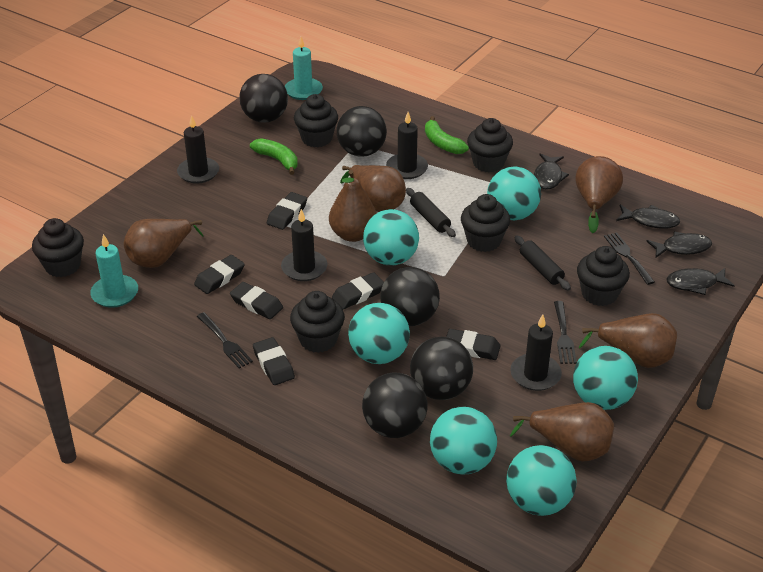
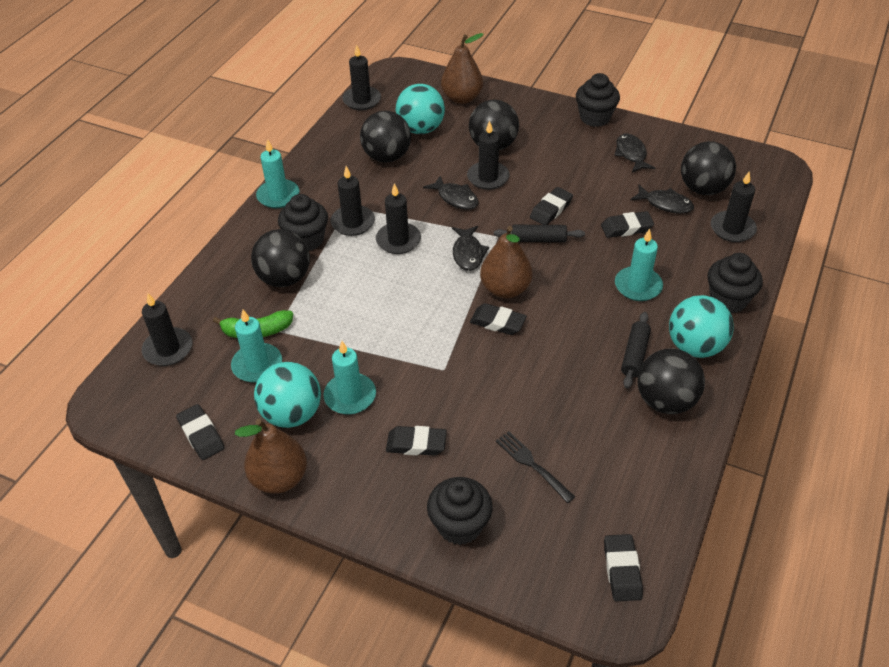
black candle: [177,115,219,184] [281,209,327,281] [386,112,428,179] [510,315,562,391] = 4 -> [142,293,192,366] [330,166,375,236] [342,45,381,110] [376,183,421,254] [467,120,510,190] [711,172,757,242] = 6
black cupcake: [32,218,84,277] [290,291,345,353] [294,94,338,147] [461,194,510,252] [467,118,513,172] [577,246,630,306] = 6 -> [278,194,328,251] [427,477,493,545] [576,73,620,127] [707,253,763,313] = 4
black fork: [197,312,253,368] [554,301,577,364] [604,232,655,285] = 3 -> [496,431,575,503] = 1
brown pear: [124,219,204,268] [329,170,377,242] [340,165,406,212] [510,402,614,462] [576,156,623,233] [578,313,677,368] = 6 -> [235,419,307,494] [441,33,484,104] [480,226,532,298] = 3
green banana: [250,138,298,175] [425,116,469,154] = 2 -> [213,310,293,338] = 1
turquoise ball: [348,303,410,364] [363,209,419,266] [430,407,497,474] [487,167,541,220] [506,445,577,516] [573,346,638,410] = 6 -> [254,362,321,428] [396,84,445,134] [669,295,734,358] = 3
turquoise candle: [90,234,138,308] [285,37,323,100] = 2 -> [231,310,282,383] [256,139,299,208] [323,341,376,415] [615,229,663,301] = 4

